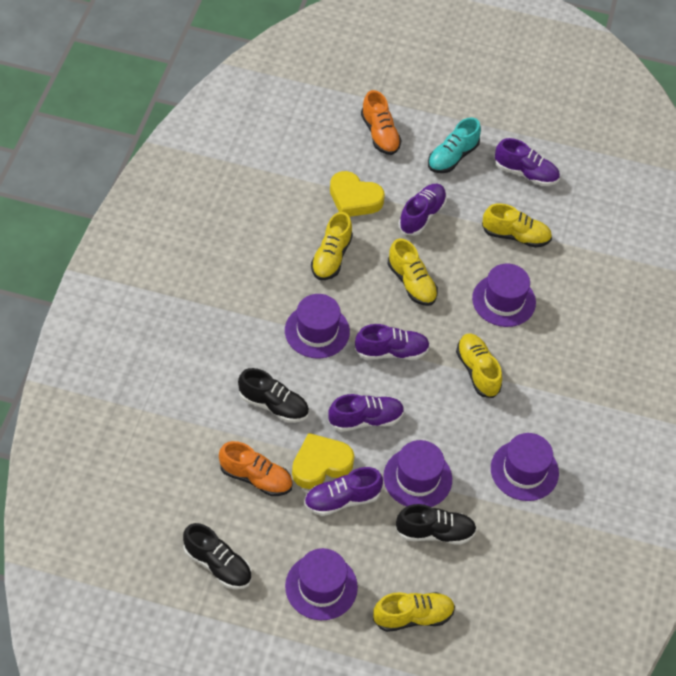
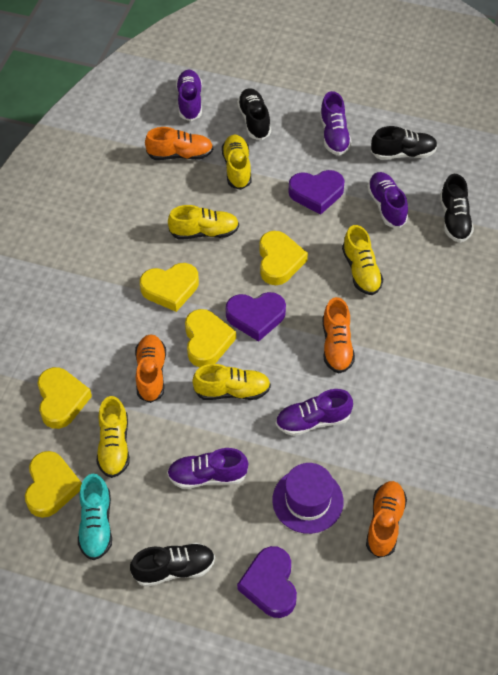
black shoe: [183,523,252,589] [238,368,309,423] [396,504,477,545] = 3 -> [130,543,215,587] [237,88,271,140] [371,126,438,160] [440,174,474,243] = 4
orange shoe: [219,441,293,496] [361,90,402,155] = 2 -> [135,334,166,403] [145,127,213,160] [323,297,355,373] [366,481,407,558] = 4
purple hat: [285,294,350,358] [285,548,358,620] [383,440,452,507] [472,264,536,327] [491,433,559,501] = 5 -> [272,463,344,534] = 1
purple heart: none = 0 -> [226,292,286,342] [237,546,297,618] [288,170,345,215] = 3
yellow heart: [292,433,354,489] [330,171,385,217] = 2 -> [25,451,82,518] [38,367,92,429] [140,263,199,312] [185,309,236,367] [259,231,308,285] = 5

